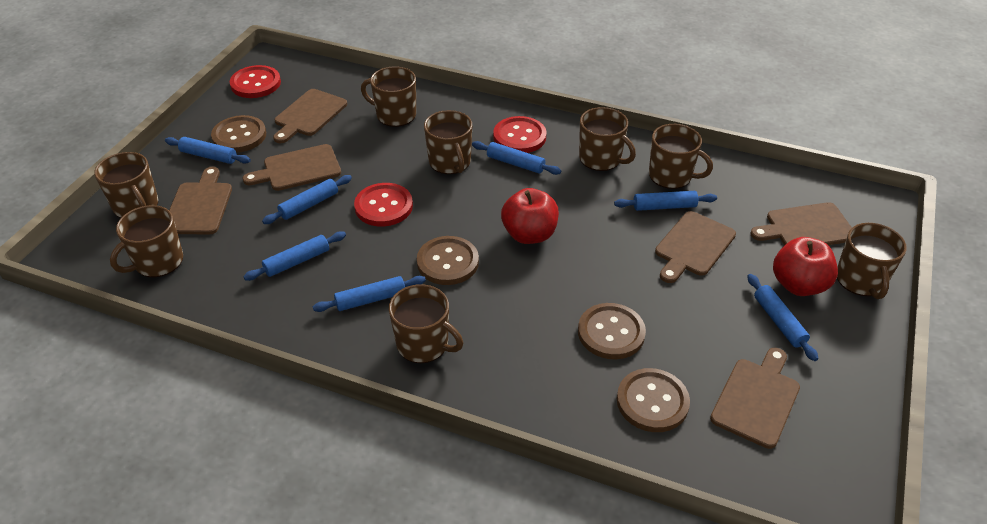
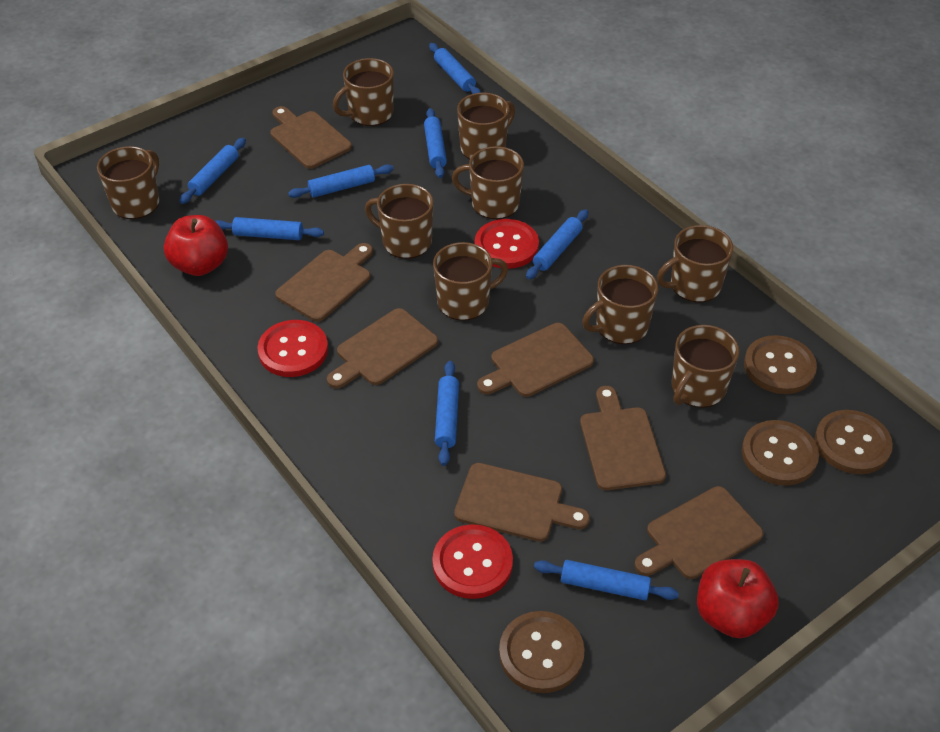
blue rolling pin: [165,137,251,164] [243,231,346,281] [262,175,352,224] [313,276,426,312] [472,141,561,175] [614,191,717,211] [747,274,818,361] = 7 -> [179,138,246,204] [215,217,324,240] [288,164,394,198] [424,108,447,178] [429,43,481,94] [435,361,459,466] [526,209,588,280] [534,560,679,600] = 8
brown cutting board: [169,167,232,235] [243,144,341,191] [273,89,347,143] [655,211,736,283] [710,348,800,449] [750,202,852,246] = 6 -> [270,106,352,169] [275,243,373,322] [327,308,438,389] [454,463,590,542] [477,323,594,397] [580,386,666,490] [635,486,763,579] = 7
brown mug: [94,152,158,218] [110,205,183,277] [361,66,416,127] [389,284,463,363] [424,110,472,174] [579,107,636,171] [649,124,713,189] [837,223,907,299] = 8 -> [97,146,160,219] [333,58,394,126] [365,184,434,259] [433,242,508,321] [452,146,524,219] [457,93,515,159] [582,265,658,344] [657,225,733,302] [672,325,739,408] = 9

